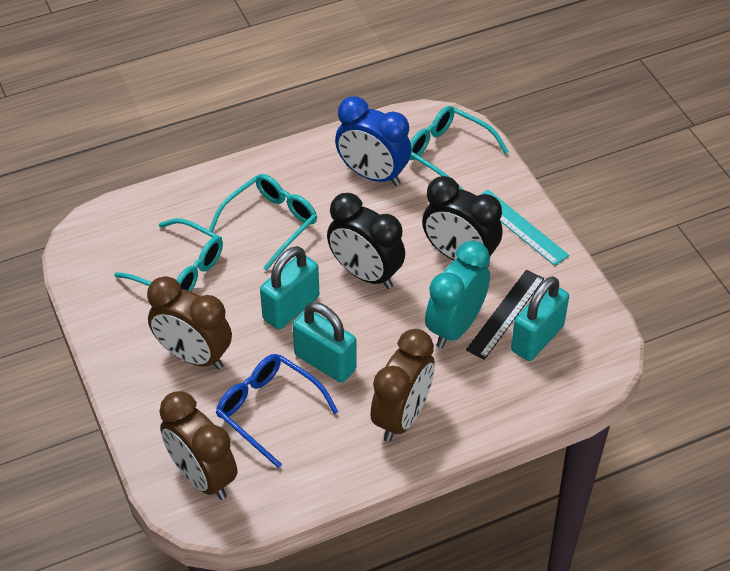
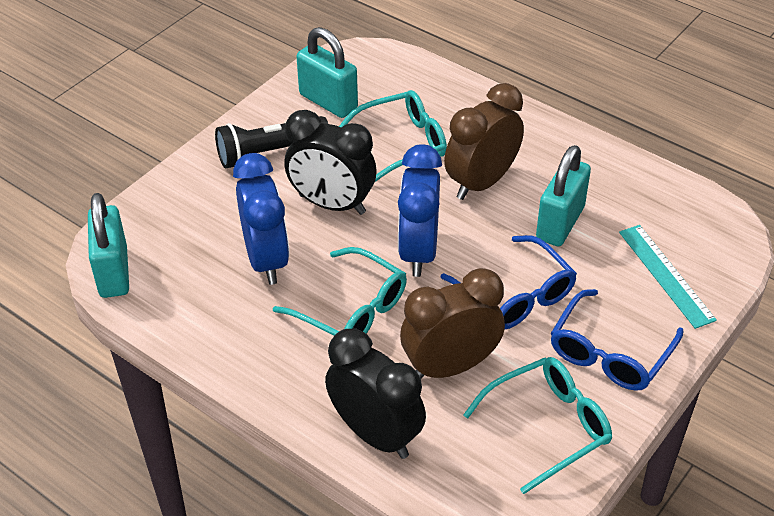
black flashlight: none = 0 -> [215,116,328,169] = 1
black ruler: [466,270,544,360] = 1 -> none = 0
blue clock: [335,96,411,186] = 1 -> [233,153,289,285] [398,144,442,277] = 2
blue glasses: [216,354,338,468] = 1 -> [440,235,577,330] [551,289,684,391] = 2
brown clock: [147,276,232,370] [159,391,237,500] [370,329,435,442] = 3 -> [400,268,505,378] [444,83,524,200] = 2
turquoise clock: [425,241,490,348] = 1 -> none = 0

